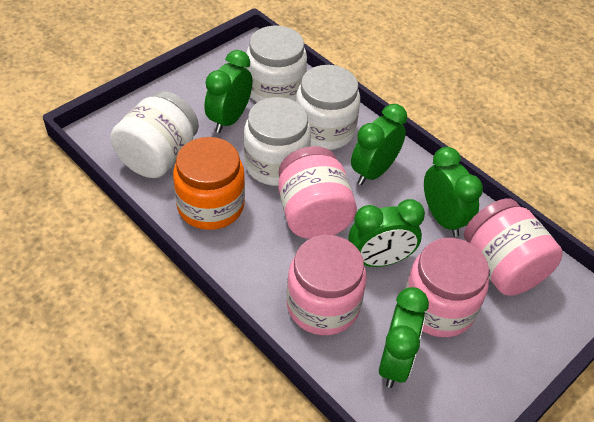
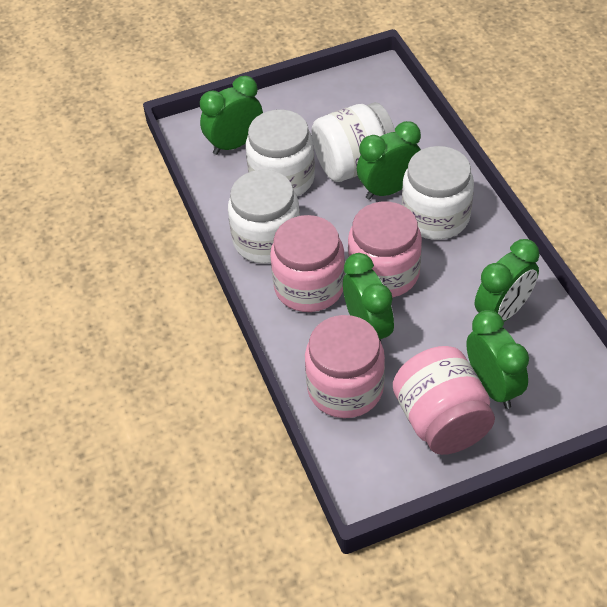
orange jar: [173,137,245,230] = 1 -> none = 0

